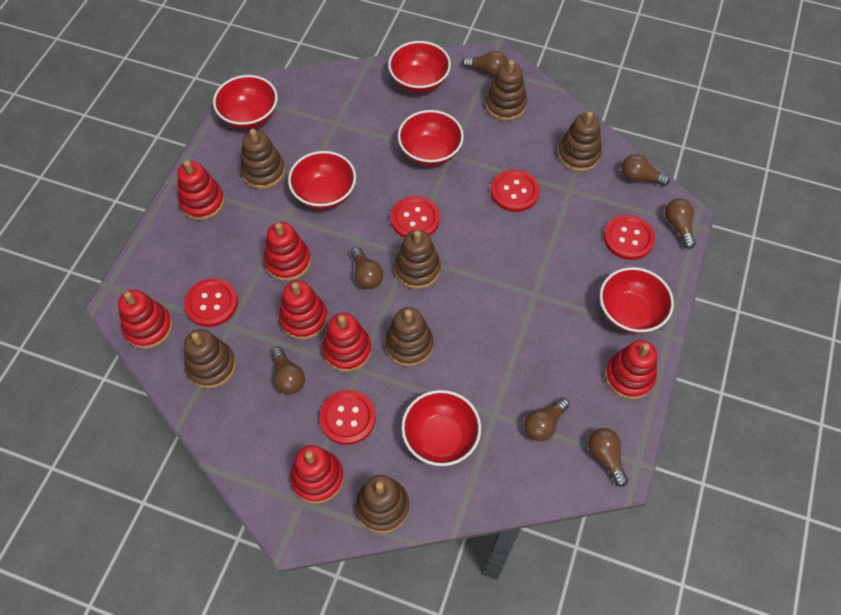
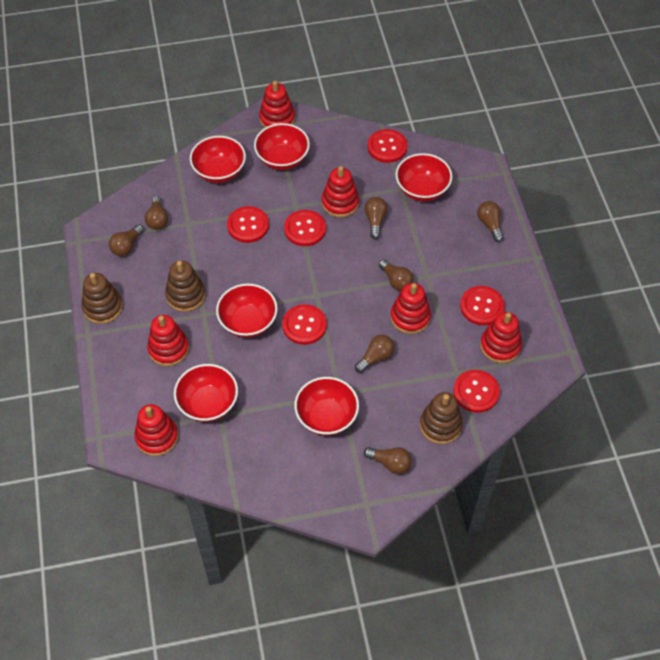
brown stacking toy: [184,329,236,389] [240,129,285,189] [355,475,409,533] [385,307,433,367] [394,230,441,289] [485,60,527,121] [558,111,602,172] = 7 -> [81,273,123,324] [165,261,206,312] [420,392,463,444] = 3
red button: [184,278,238,327] [319,390,376,445] [391,196,440,238] [491,169,540,212] [604,215,655,260] = 5 -> [227,206,269,243] [282,304,327,345] [284,210,326,246] [367,129,407,163] [453,370,500,413] [460,286,505,325] = 6
red stacking toy: [118,290,173,349] [177,160,225,220] [264,222,311,281] [279,280,328,340] [290,445,344,504] [322,313,372,372] [605,340,657,399] = 7 -> [134,404,178,456] [147,315,189,366] [259,81,295,128] [322,166,359,218] [390,283,431,334] [480,312,522,363] = 6

